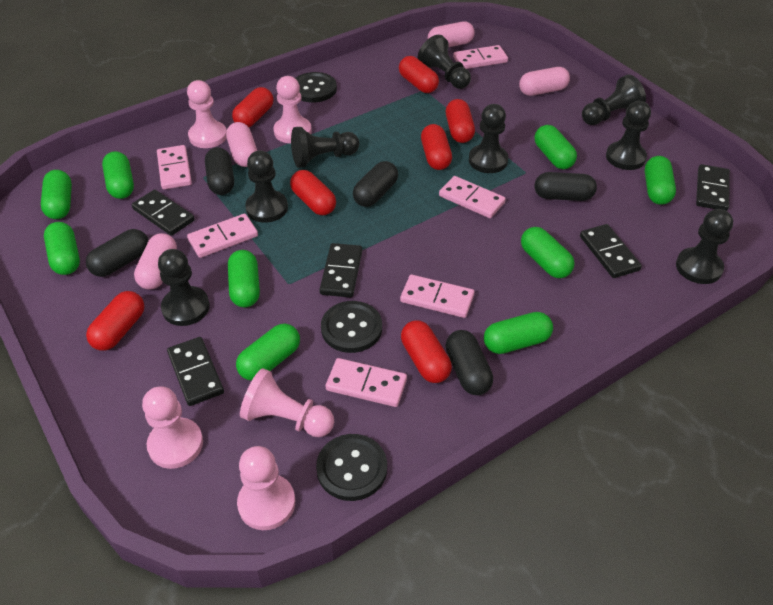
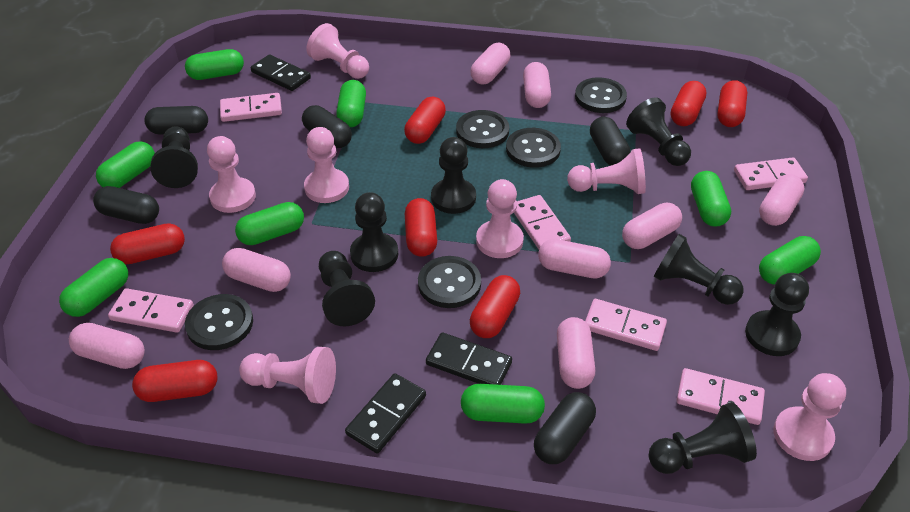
black button: [295,72,337,103] [316,434,387,501] [321,301,382,353] = 3 -> [185,294,253,350] [418,256,481,308] [456,110,509,148] [506,128,561,168] [575,77,627,113] = 5
black domino: [132,190,195,236] [167,337,224,406] [319,243,362,298] [580,224,642,278] [696,164,730,211] = 5 -> [251,54,311,91] [345,373,426,453] [426,332,512,385] = 3
green capsule: [41,170,72,219] [44,222,80,275] [102,151,134,199] [228,250,260,307] [236,323,300,381] [484,312,553,354] [521,227,575,278] [535,125,577,169] [645,156,676,205] = 9 -> [59,258,128,317] [96,141,155,188] [185,49,244,80] [235,202,304,245] [336,80,366,127] [461,384,545,424] [691,171,731,227] [759,236,821,284] = 8
pink capsule: [134,233,177,289] [226,122,257,167] [427,22,475,47] [519,67,570,96] = 4 -> [69,323,145,369] [222,248,291,292] [470,43,510,85] [523,62,551,108] [538,239,611,279] [557,317,595,389] [622,203,682,249] [759,174,805,226] = 8
pink pawn: [142,386,203,469] [187,80,227,148] [237,446,295,530] [240,368,334,437] [273,76,312,144] = 5 -> [207,136,256,213] [239,347,336,404] [304,127,349,203] [307,23,369,79] [476,179,524,258] [567,148,646,194] [773,373,846,461] = 7

